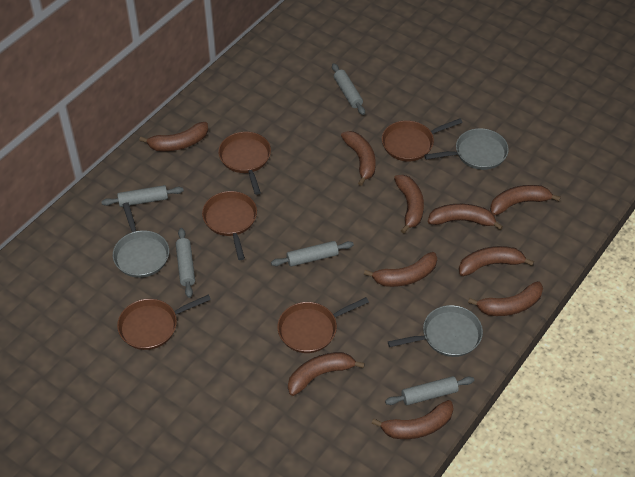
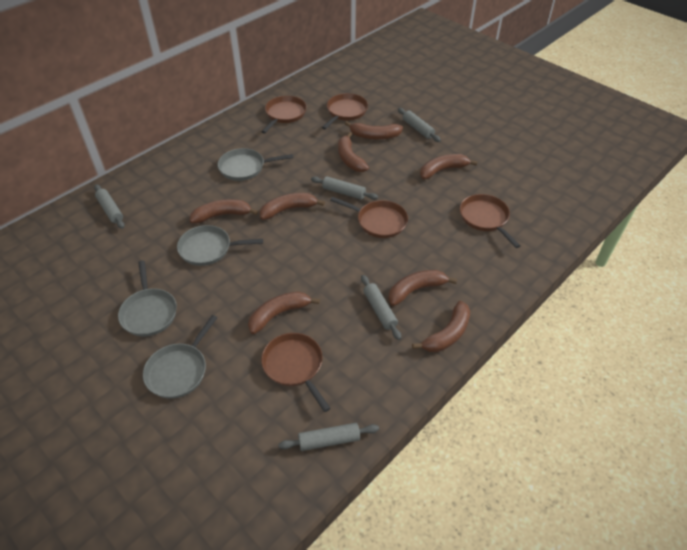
brown banana: [139,122,208,151] [288,352,365,396] [341,131,376,186] [364,252,437,287] [372,400,454,439] [394,175,424,233] [428,204,503,230] [459,246,534,276] [468,281,543,316] [490,185,561,216] = 10 -> [190,199,258,223] [248,291,320,334] [260,193,325,220] [338,132,369,172] [345,121,403,140] [388,270,457,306] [412,301,470,352] [420,154,478,179] = 8
grey pan: [113,202,169,278] [388,305,483,357] [424,128,509,170] = 3 -> [118,260,177,336] [143,315,217,399] [177,225,263,266] [218,148,293,181] = 4

